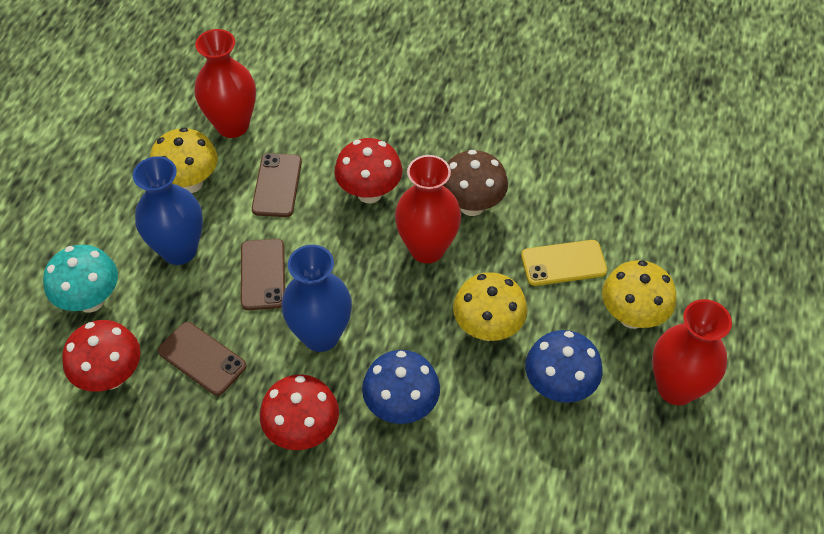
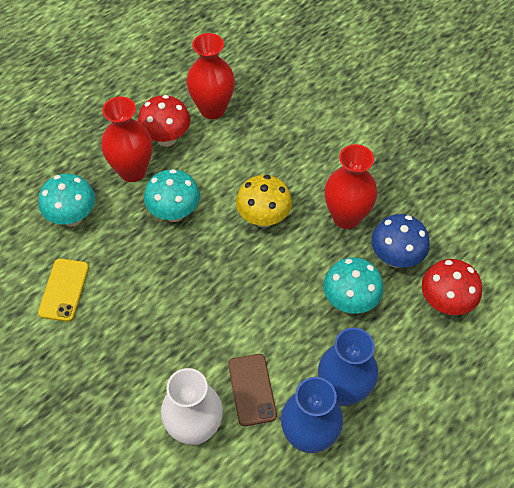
blue mushroom: [362,350,440,424] [525,330,602,403] = 2 -> [371,214,430,268] = 1
brown mushroom: [443,150,508,216] = 1 -> none = 0
brown phone: [158,322,247,395] [241,239,285,310] [252,153,302,217] = 3 -> [228,354,277,426] = 1
red mushroom: [62,320,140,392] [260,374,339,450] [334,138,402,203] = 3 -> [138,95,190,147] [422,259,482,315] = 2
turquoise mushroom: [43,245,118,312] = 1 -> [39,174,95,226] [144,169,200,222] [324,257,383,314] = 3
white vase: none = 0 -> [161,368,223,445] = 1
yellow mushroom: [150,127,218,193] [453,272,528,341] [602,260,676,329] = 3 -> [236,175,292,228] = 1

